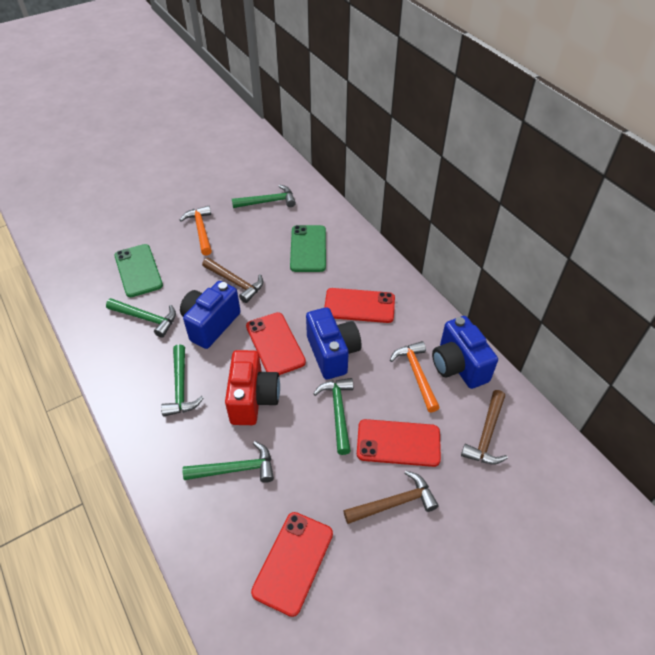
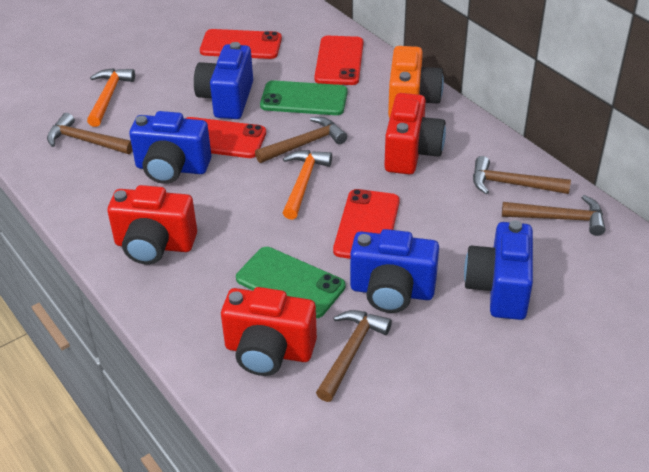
blue camera: [180,281,241,349] [306,307,362,379] [432,316,498,389] = 3 -> [129,111,211,184] [194,42,253,119] [350,229,439,313] [464,220,533,320] = 4
brown hammer: [202,258,263,303] [343,471,439,524] [461,390,508,464] = 3 -> [47,113,133,154] [255,117,347,163] [316,310,392,402] [473,156,571,194] [502,195,606,236] = 5
green hammer: [106,298,176,338] [161,344,204,416] [183,441,274,483] [232,185,296,208] [313,378,353,455] = 5 -> none = 0
orange camera: none = 0 -> [388,46,444,118] = 1
red camera: [225,350,280,425] = 1 -> [107,185,197,264] [221,287,317,376] [384,93,446,174] = 3

